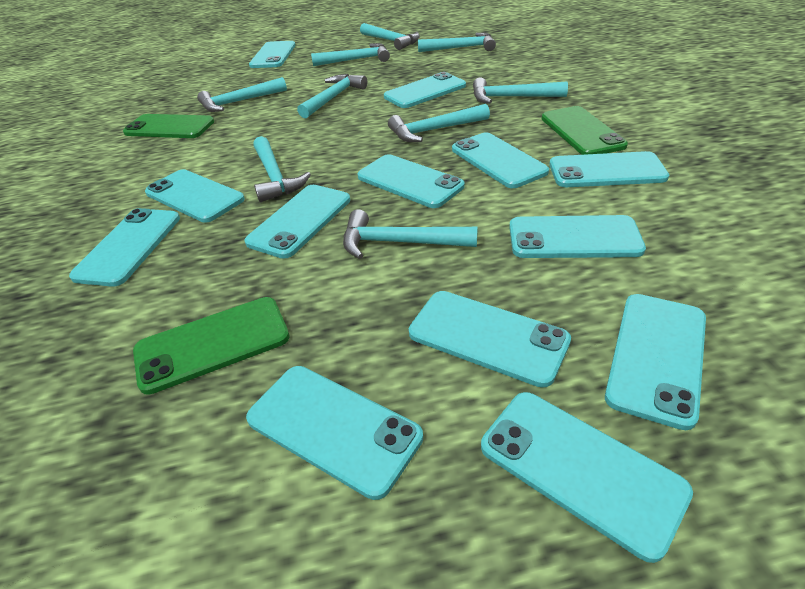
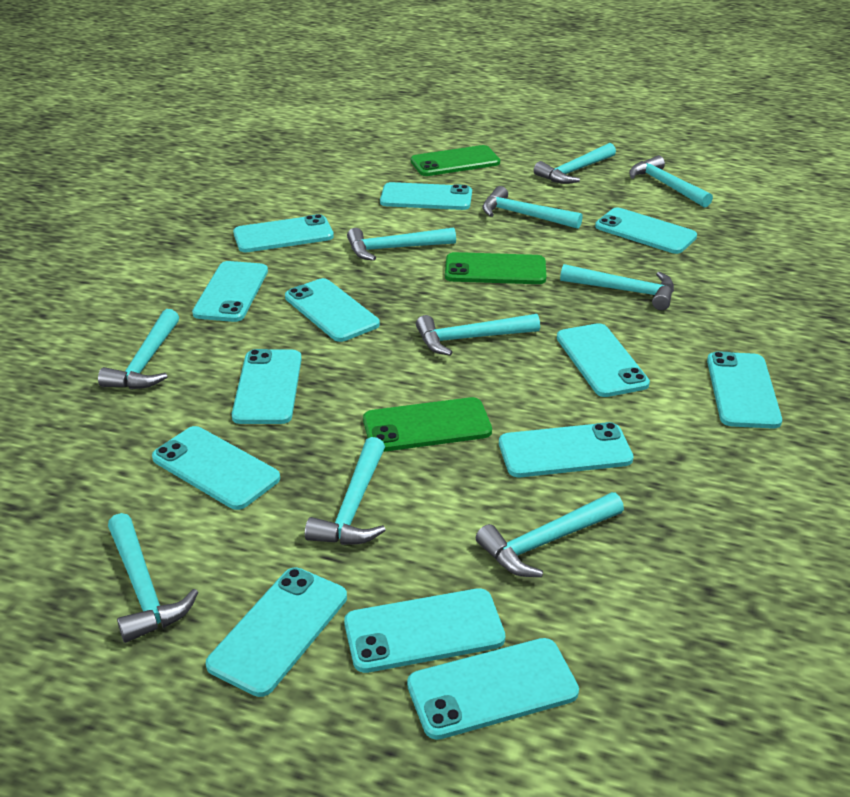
turquoise hammer: [197,77,287,112] [253,136,311,202] [297,74,367,118] [311,43,390,66] [343,209,478,259] [360,23,420,50] [388,104,490,142] [418,33,496,52] [473,77,568,104] = 9 -> [98,309,179,389] [108,513,198,643] [305,437,386,545] [347,227,456,261] [416,314,540,356] [476,492,624,577] [483,186,583,229] [534,143,616,184] [560,264,674,310] [629,155,713,208] = 10

